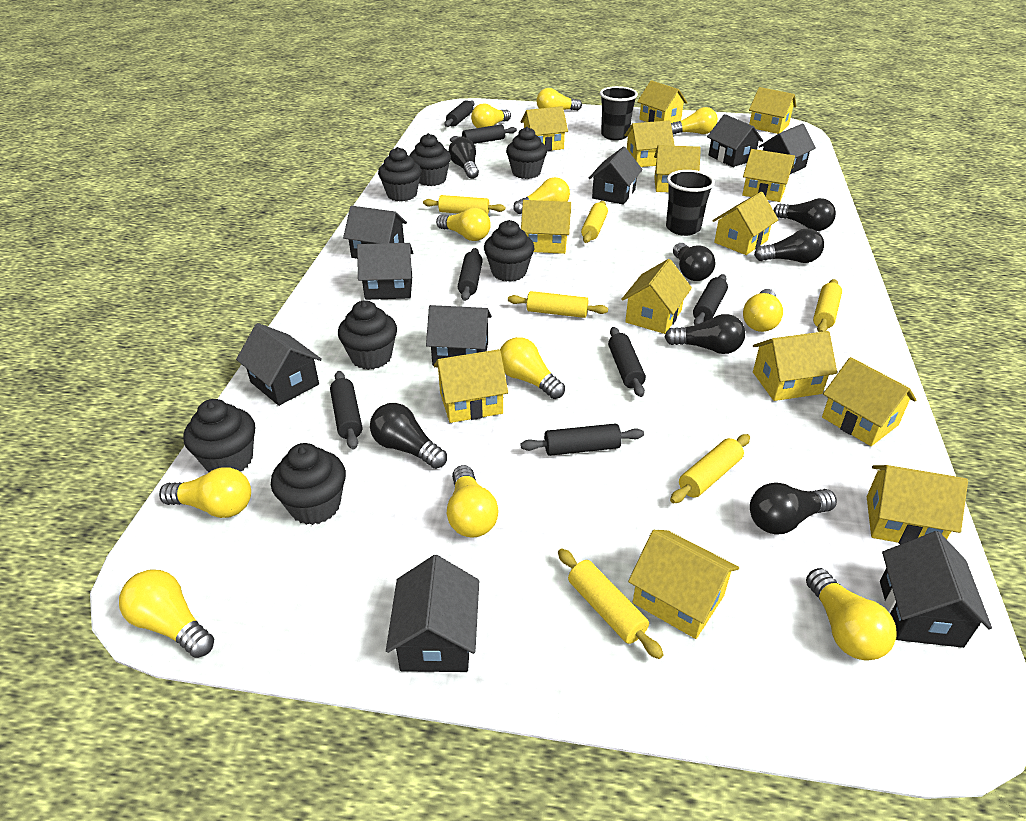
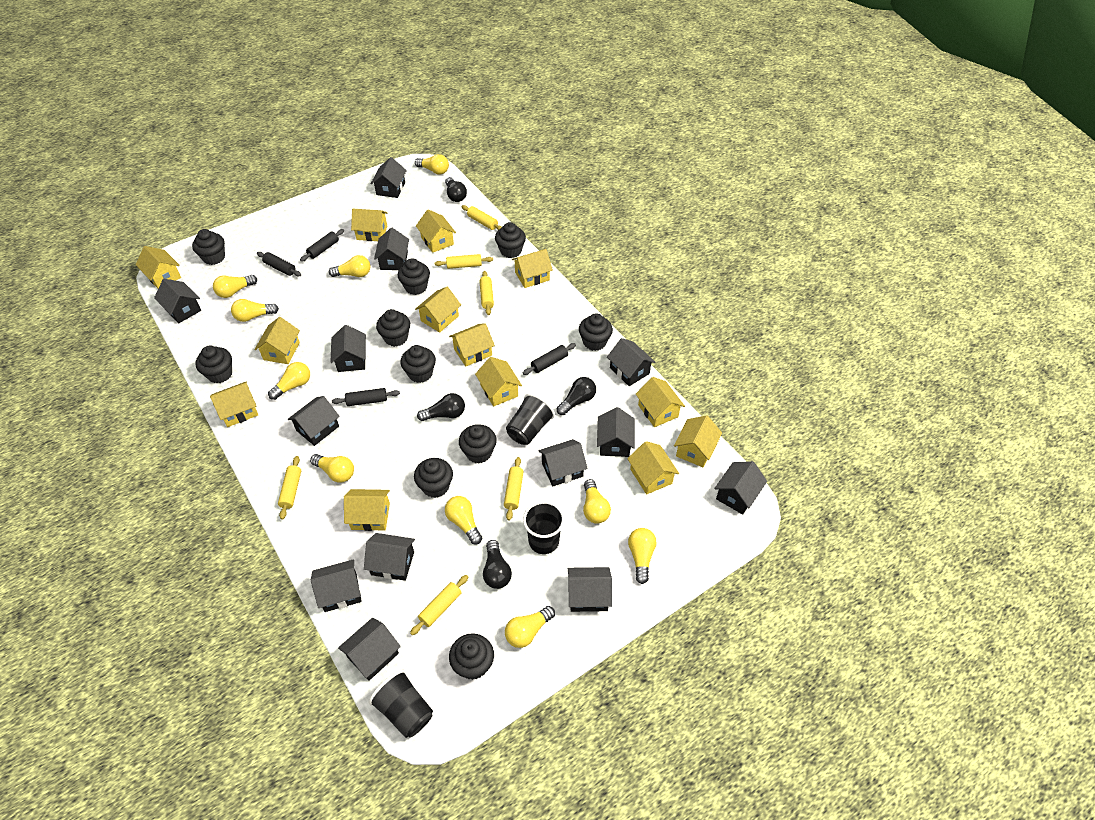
black cup: [600,86,638,140] [666,170,715,236] = 2 -> [368,670,433,738] [506,394,555,445] [523,501,565,554] = 3
black cupcake: [183,399,255,472] [271,443,346,525] [338,300,397,370] [378,147,421,202] [410,133,451,186] [484,220,534,282] [506,127,547,179] = 7 -> [192,229,225,265] [195,346,232,383] [376,309,410,347] [398,258,430,295] [400,345,436,383] [414,458,453,498] [449,633,494,680] [459,424,497,464] [495,222,526,258] [579,313,613,351] = 10
black house: [236,323,322,406] [343,206,407,259] [357,243,413,300] [386,555,479,672] [426,305,492,365] [588,146,643,205] [707,114,763,167] [759,124,816,174] [880,531,992,648] = 9 -> [154,279,201,323] [288,396,340,446] [311,559,362,612] [330,325,366,372] [338,618,401,681] [364,533,415,581] [371,157,407,198] [374,228,409,270] [538,439,588,487] [568,567,612,612] [597,407,635,457] [607,338,655,386] [714,461,767,514] = 13
black light bulb: [370,403,447,469] [449,137,479,179] [664,314,745,354] [673,243,715,281] [750,482,837,534] [754,228,824,263] [773,198,836,231] = 7 -> [417,393,465,421] [445,177,467,202] [483,540,512,589] [557,377,596,415] = 4
black rolling pin: [330,371,362,449] [444,100,474,127] [450,124,517,144] [458,248,483,301] [520,423,644,456] [608,327,646,397] [693,274,728,325] = 7 -> [257,252,301,276] [300,229,344,262] [332,388,400,406] [523,343,576,375] = 4
yellow house: [433,349,508,423] [521,106,568,151] [521,200,571,254] [621,259,692,334] [624,120,675,167] [628,530,739,639] [637,80,688,123] [654,145,701,192] [713,192,778,255] [742,149,795,202] [749,87,796,134] [753,331,837,401] [822,357,917,446] [867,465,968,544] = 14 -> [136,246,181,288] [210,382,258,427] [254,317,300,364] [344,489,390,531] [351,209,387,241] [415,287,461,332] [416,209,456,253] [449,323,495,366] [475,357,522,406] [512,249,553,288] [627,441,679,494] [636,377,685,427] [674,415,722,467] = 13
yellow light bulb: [119,570,214,658] [159,467,251,518] [436,208,491,241] [447,465,499,538] [471,103,511,128] [500,337,565,399] [513,177,570,214] [536,88,582,111] [671,107,718,134] [743,289,783,332] [806,568,897,661] = 11 -> [213,275,257,298] [231,299,279,322] [268,362,310,400] [310,454,354,483] [329,255,370,277] [415,154,449,174] [445,496,482,545] [505,606,555,648] [583,479,611,524] [628,528,656,584] = 10

